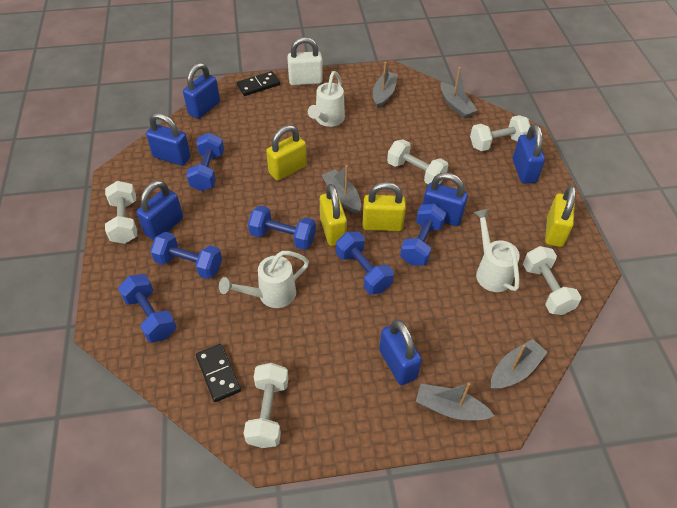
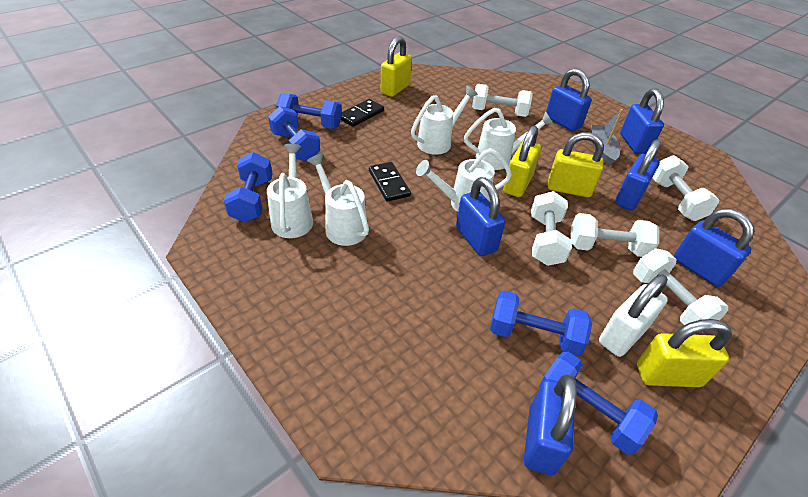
blue dumbbell: [118,274,176,343] [150,232,222,279] [186,133,224,191] [248,206,316,250] [336,231,394,294] [400,204,446,266] = 6 -> [224,152,272,222] [268,106,320,161] [276,93,342,129] [490,290,592,357] [539,352,658,454] = 5
grey boat: [322,165,361,214] [373,62,398,109] [416,383,494,421] [441,67,478,118] [491,339,548,390] = 5 -> [591,109,623,166] = 1
white watering can: [219,251,309,308] [308,71,345,127] [474,209,520,292] = 3 -> [267,144,313,238] [307,154,369,246] [411,86,478,155] [416,148,512,212] [464,108,553,170] = 5

